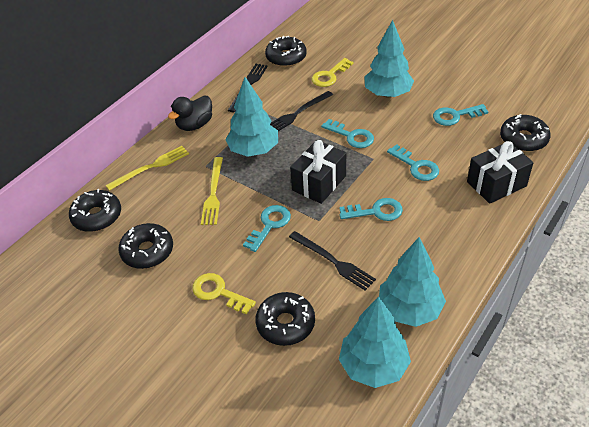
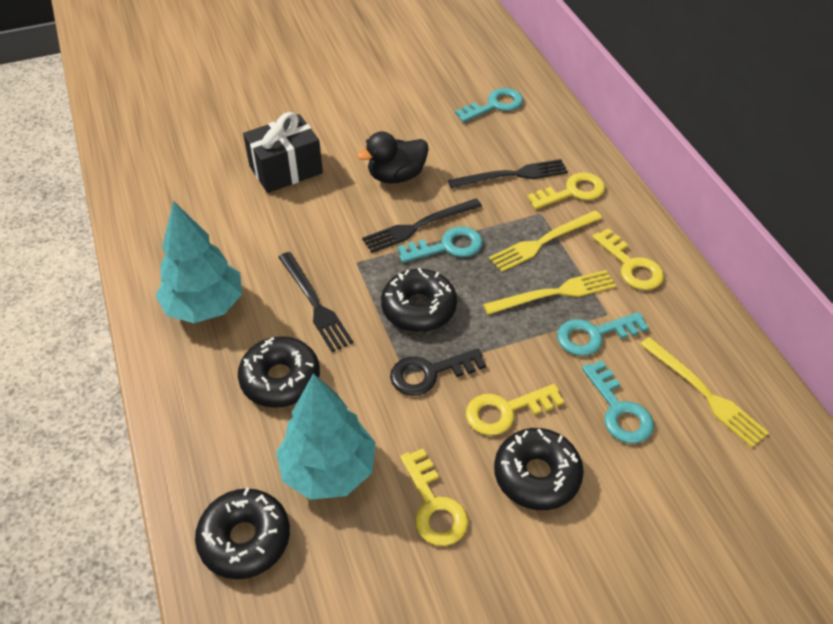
black donut: [69,189,121,232] [118,223,173,269] [255,292,315,346] [265,36,307,67] [500,114,551,152] = 5 -> [195,488,290,579] [238,336,320,408] [381,268,457,332] [494,428,584,510] = 4
black gift: [290,140,346,204] [467,141,533,204] = 2 -> [243,112,323,193] = 1
black key: none = 0 -> [390,348,486,396] = 1
turquoise key: [243,205,291,252] [321,119,374,148] [339,198,403,221] [387,144,439,181] [433,104,488,126] = 5 -> [398,226,483,263] [455,88,523,122] [557,312,649,356] [582,360,654,444] = 4
turquoise tree: [225,77,278,157] [339,296,411,388] [364,20,414,98] [379,237,446,327] = 4 -> [156,201,242,323] [276,373,376,500] = 2
yellow fork: [105,146,189,191] [201,157,223,225] = 2 -> [483,270,616,315] [489,211,602,272] [640,337,769,448] = 3
yellow key: [192,273,256,315] [312,58,353,87] = 2 -> [400,449,468,546] [466,384,564,435] [527,172,605,209] [592,228,664,290] = 4

